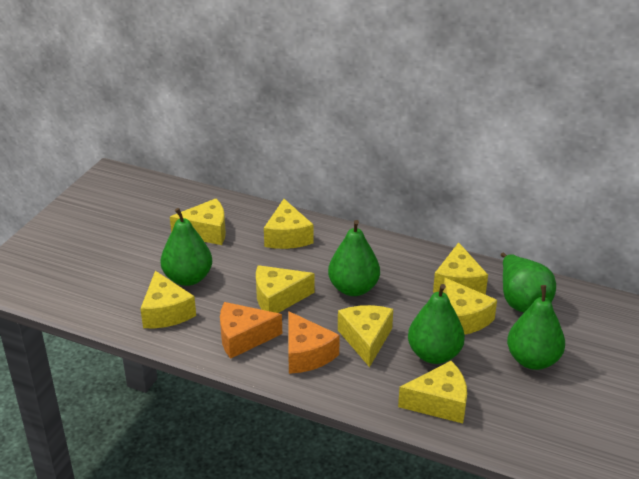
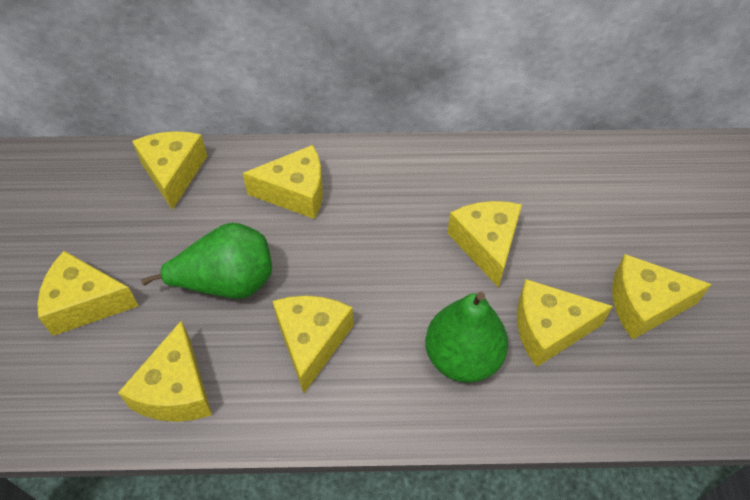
green pear: [160,208,212,286] [328,220,380,296] [408,284,465,364] [501,253,556,312] [507,285,565,370] = 5 -> [141,223,272,299] [425,292,508,383] = 2
orange cheese: [220,302,282,359] [288,311,340,374] = 2 -> none = 0

